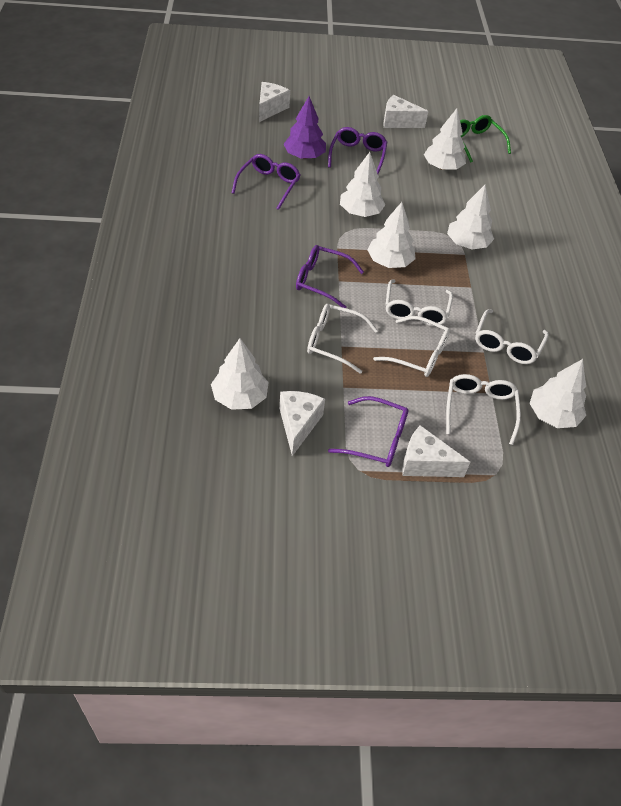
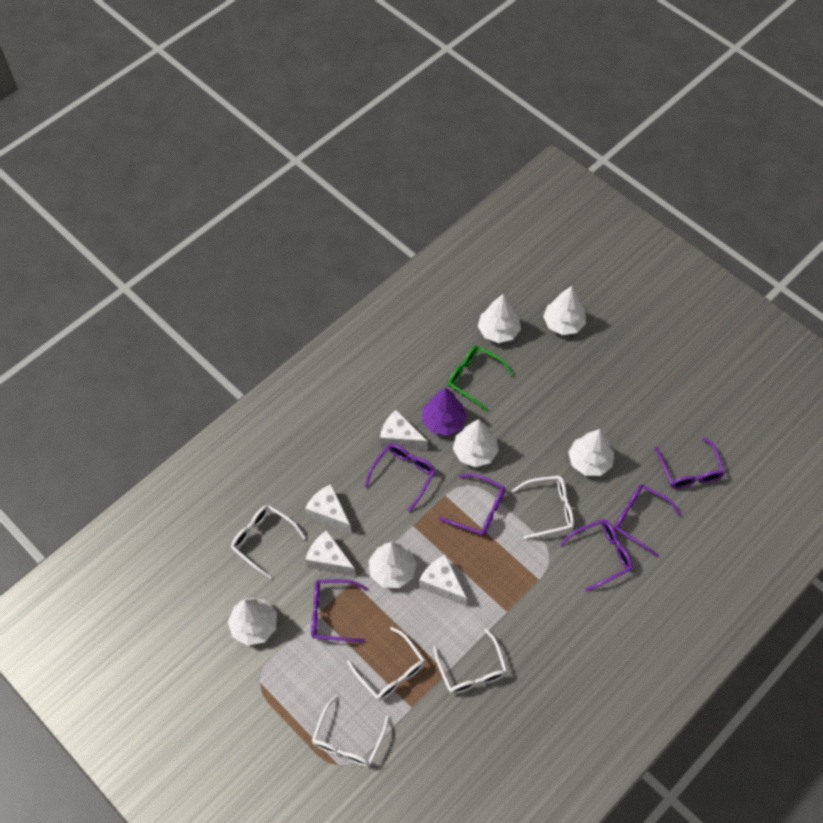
purple glasses: [232,154,301,210] [296,245,364,308] [328,127,387,174] [328,396,409,467] = 4 -> [311,579,368,642] [364,444,436,512] [438,473,505,536] [560,519,632,591] [614,485,682,557] [655,437,725,489] = 6

